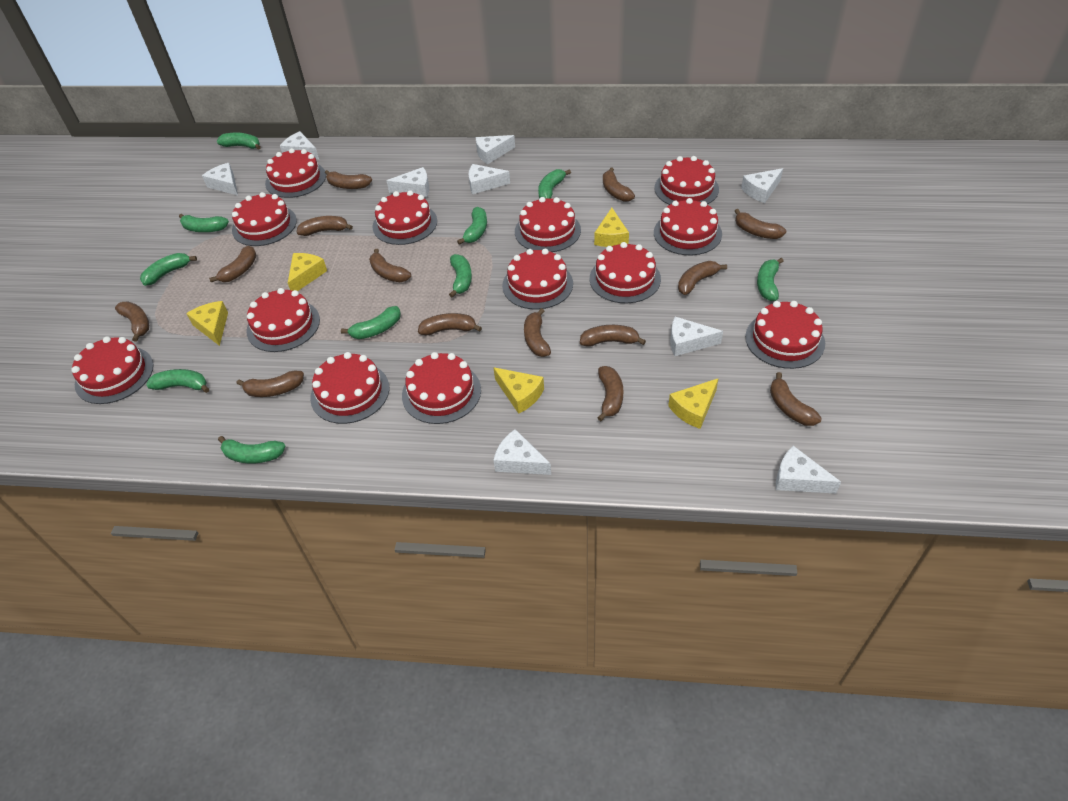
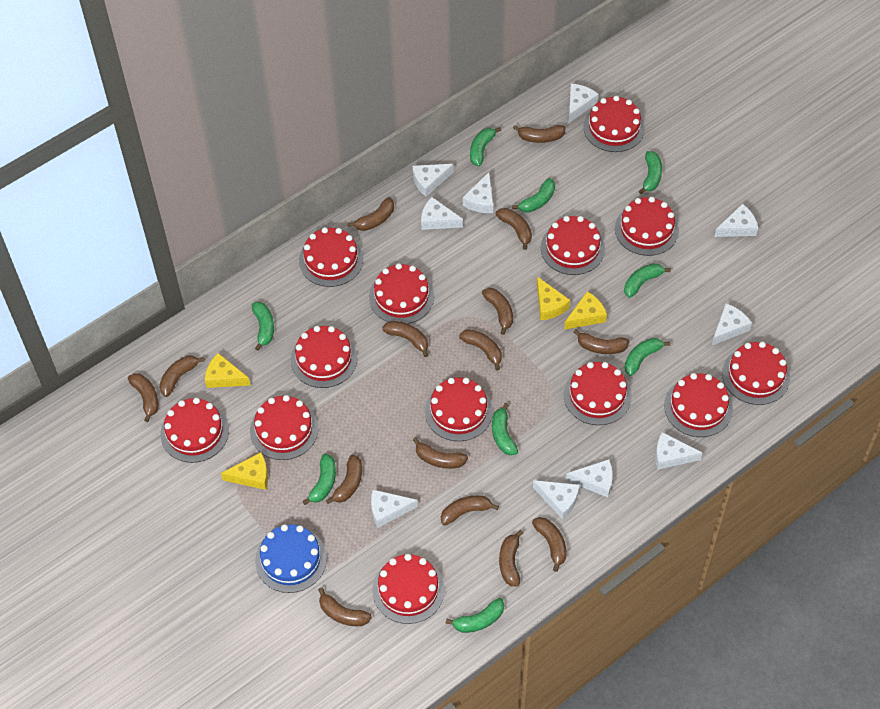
blue cake: none = 0 -> [255,524,327,593] = 1
brown banana: [115,301,149,342] [209,246,257,282] [236,370,304,397] [297,216,353,236] [325,170,372,189] [369,249,411,282] [418,313,482,336] [524,308,551,357] [580,325,646,347] [597,366,623,421] [603,168,635,202] [678,261,727,295] [735,209,786,239] [770,372,822,426] = 14 -> [128,373,159,422] [159,356,205,397] [318,587,372,626] [326,455,362,504] [348,197,394,231] [382,321,428,357] [413,437,468,469] [441,495,499,526] [459,329,502,371] [482,288,513,335] [496,208,532,250] [499,530,523,587] [513,125,566,143] [532,517,566,572] [573,329,630,354] = 15
green banana: [140,253,197,286] [146,369,209,393] [179,214,229,232] [217,132,261,150] [218,436,286,464] [341,306,401,339] [449,254,472,297] [457,207,487,245] [538,169,571,199] [757,258,783,301] = 10 -> [251,302,274,351] [303,454,336,505] [446,598,504,633] [470,127,501,166] [492,403,518,455] [512,178,555,213] [624,263,671,298] [624,338,670,376] [639,151,662,194] = 9
white cheese: [202,163,238,196] [280,131,319,160] [387,167,429,197] [469,164,510,194] [476,135,515,164] [493,429,551,475] [670,317,723,356] [741,168,783,203] [776,446,841,494] = 9 -> [371,490,418,528] [412,164,453,197] [421,197,463,230] [463,172,493,213] [533,480,579,520] [566,459,612,498] [569,84,599,123] [655,432,702,470] [712,304,752,345] [714,204,758,237] = 10
yellow cheese: [186,301,228,346] [288,253,327,291] [493,367,544,414] [594,208,629,247] [668,378,719,429] = 5 -> [205,353,250,388] [221,452,268,490] [537,277,570,320] [564,291,607,330] = 4

